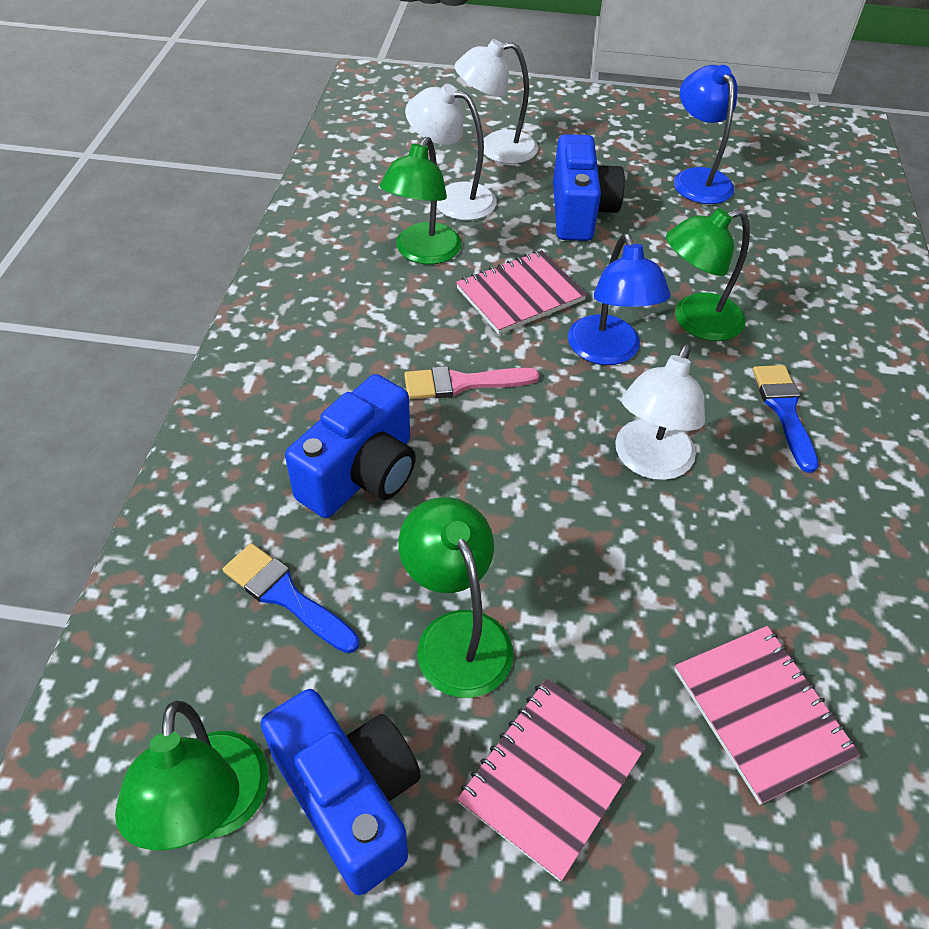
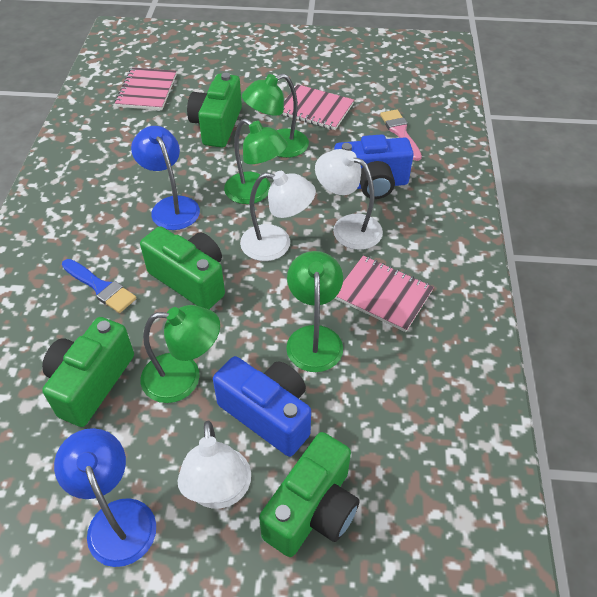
blue brush: [223,543,359,653] [753,365,819,473] = 2 -> [62,259,137,313] = 1
blue camera: [261,689,421,895] [285,374,416,518] [553,134,625,241] = 3 -> [213,356,311,457] [334,134,414,199] = 2
green camera: none = 0 -> [42,317,134,427] [140,226,225,309] [187,73,242,148] [259,432,360,557] = 4

